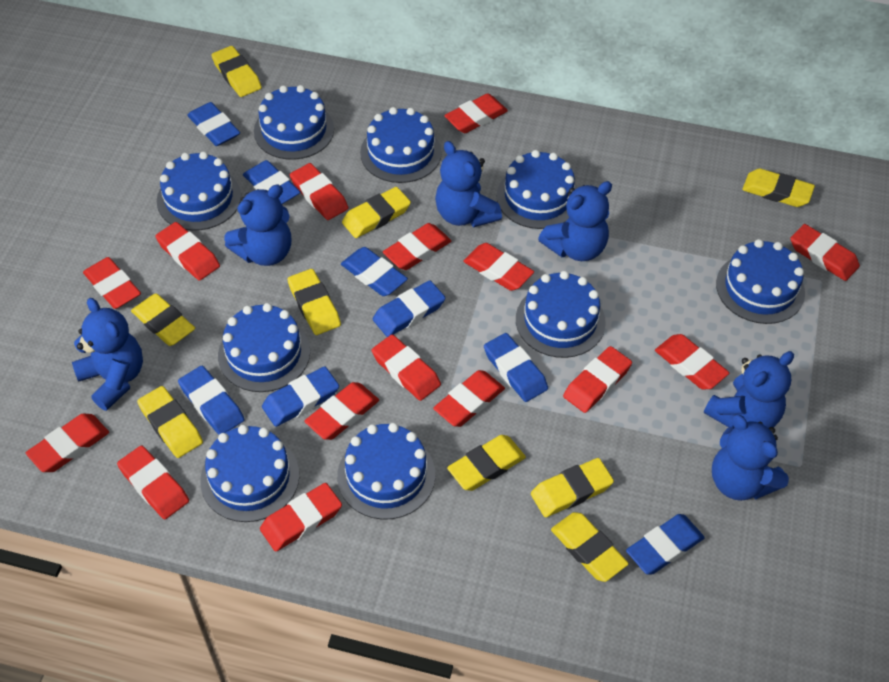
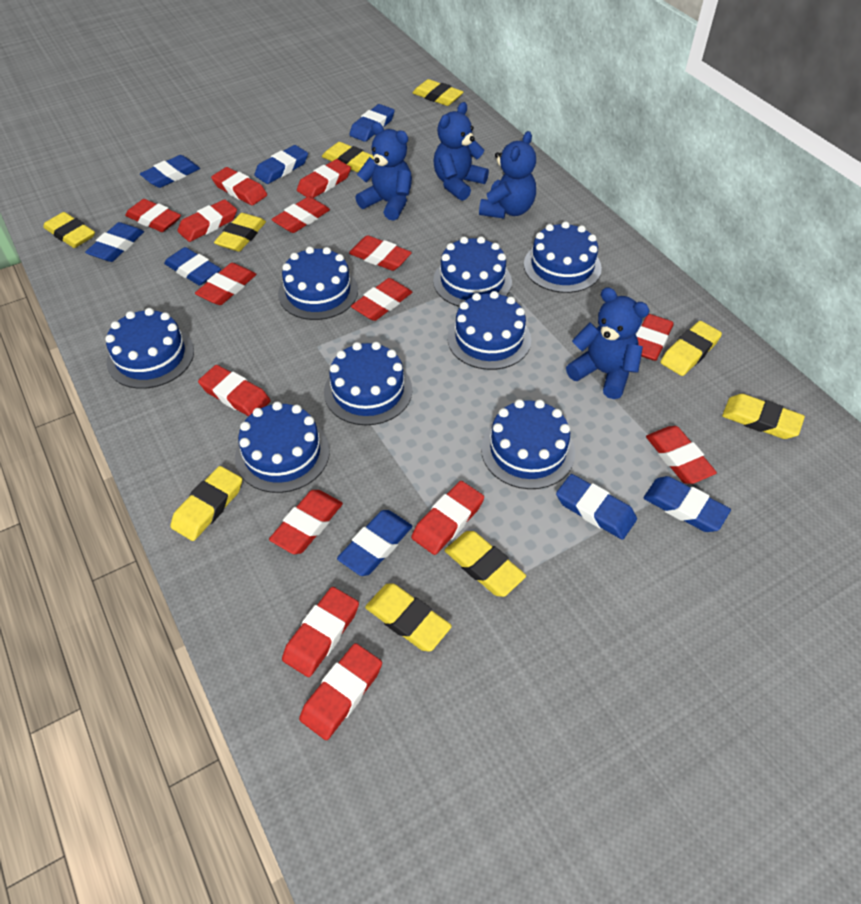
blue cake: [157,151,241,231] [200,425,299,522] [218,303,310,392] [254,85,334,160] [337,423,435,520] [360,107,442,183] [497,150,577,229] [516,271,606,358] [716,239,805,324] = 9 -> [105,308,194,389] [235,401,330,493] [278,247,358,320] [324,342,412,425] [433,236,512,307] [447,291,531,370] [481,399,575,489] [524,221,602,293] = 8
blue teddy bear: [72,298,143,411] [224,185,292,266] [435,141,502,227] [538,181,612,261] [704,351,794,428] [712,414,789,501] = 6 -> [356,122,412,221] [433,102,489,201] [479,131,536,219] [566,287,650,399] = 4

